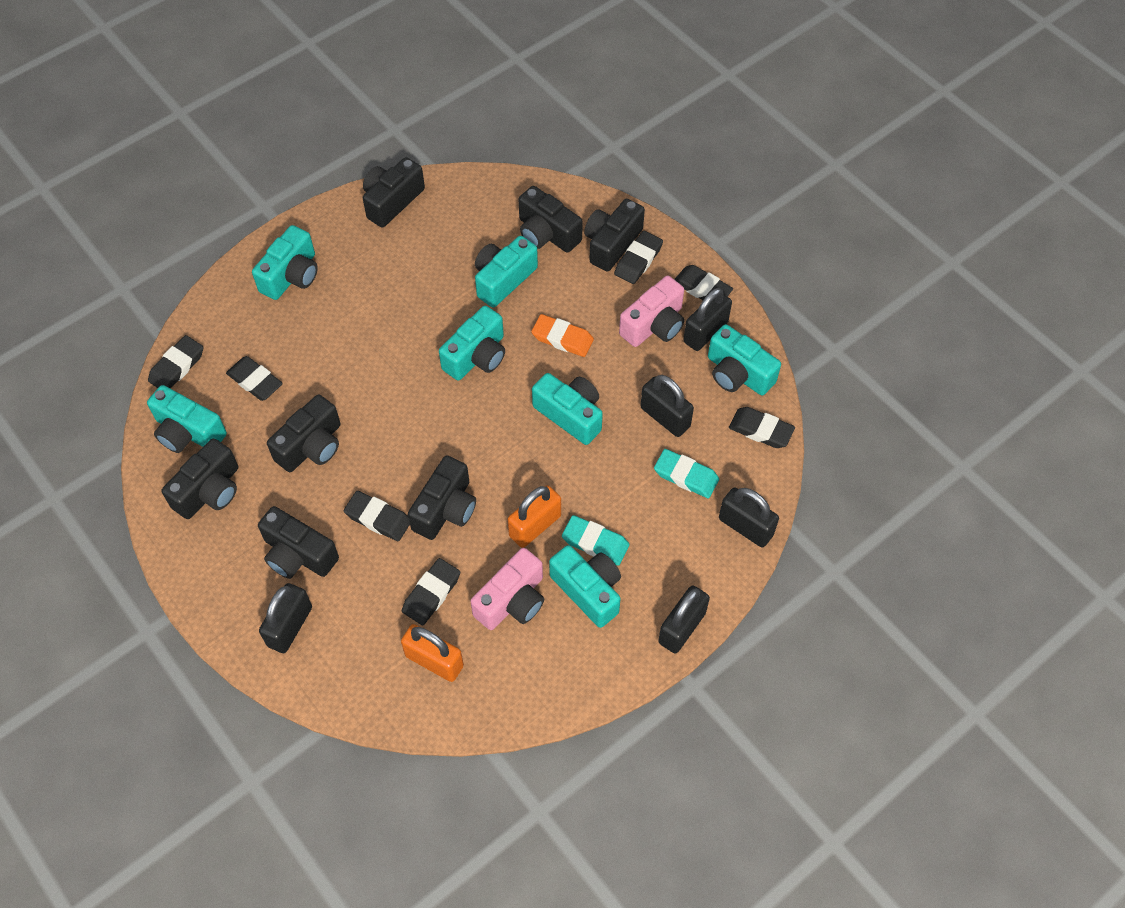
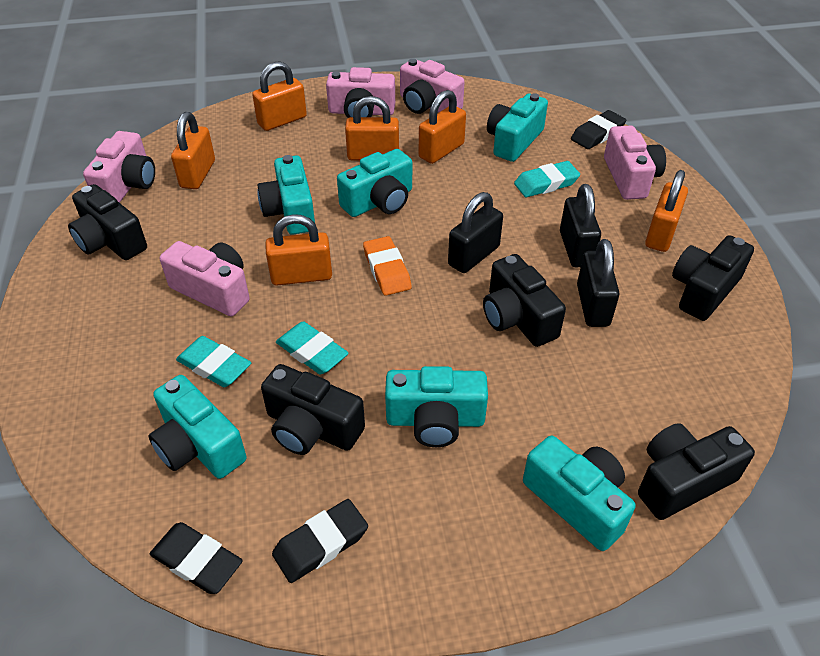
black camera: [161,438,238,519] [258,506,339,579] [267,394,341,472] [363,157,425,228] [408,456,476,540] [518,186,583,253] [584,199,645,272] = 7 -> [68,184,147,260] [261,364,365,455] [483,254,566,347] [638,423,755,520] [672,235,754,321] = 5
black eraser: [148,335,203,389] [226,356,283,401] [344,491,410,541] [402,558,460,625] [614,231,663,284] [674,265,733,300] [729,407,795,448] = 7 -> [150,522,243,594] [272,499,368,583] [571,110,626,149] = 3
black padlock: [259,583,312,653] [640,375,694,437] [658,585,710,653] [683,288,732,351] [719,487,779,547] = 5 -> [448,192,503,273] [560,184,601,268] [577,239,620,327] = 3
orange padlock: [401,624,464,682] [508,485,561,548] = 2 -> [171,112,215,189] [252,61,307,131] [265,214,332,285] [345,96,399,161] [419,90,466,164] [645,170,688,252] = 6
pink camera: [470,548,544,630] [619,276,684,347] = 2 -> [83,131,155,203] [160,241,250,316] [326,67,395,118] [400,59,465,114] [604,126,666,200] = 5
turquoise camera: [147,385,227,453] [252,225,318,300] [439,306,505,381] [475,236,538,308] [532,373,603,445] [549,545,621,628] [708,324,781,396] = 7 -> [148,375,247,479] [257,155,315,235] [337,149,412,217] [385,366,488,447] [487,93,548,162] [523,436,636,551] = 6
turquoise eraser: [562,515,629,566] [654,449,719,498] = 2 -> [176,336,251,387] [276,321,349,374] [514,161,580,197] = 3

